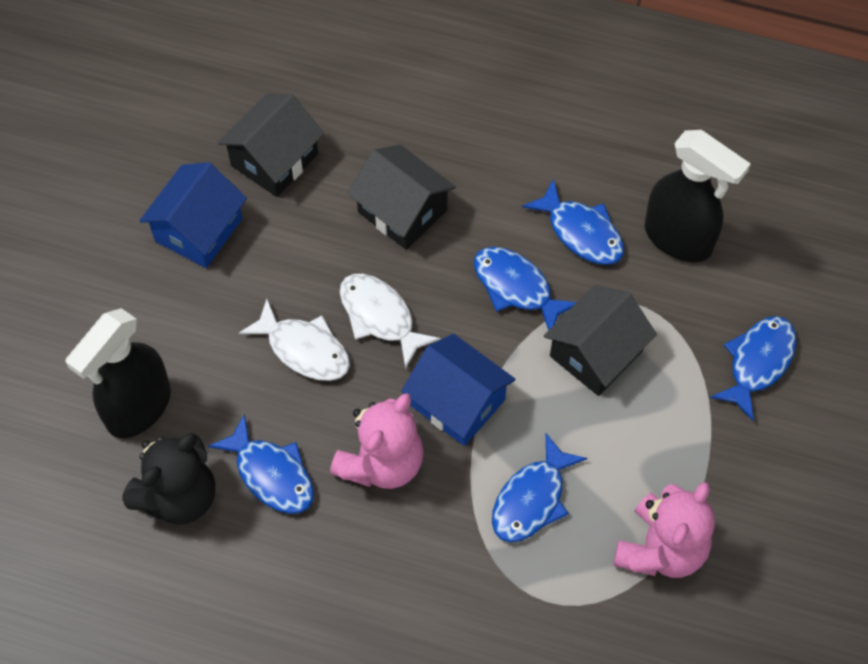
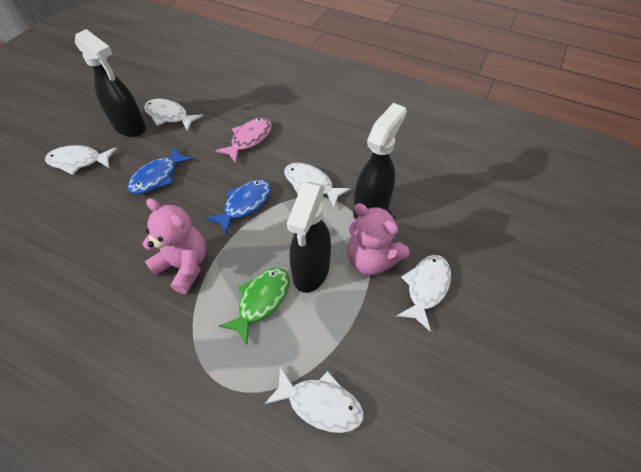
black house: [218,94,324,197] [348,145,456,250] [544,285,657,396] = 3 -> none = 0
black spray bottle: [65,308,171,438] [645,130,751,262] = 2 -> [75,29,146,137] [287,182,331,293] [353,103,407,219] = 3
black teddy bear: [122,433,215,525] = 1 -> none = 0
blue fish: [208,413,314,514] [474,247,577,330] [492,433,587,542] [522,178,624,265] [710,316,797,421] = 5 -> [128,146,193,194] [206,180,271,235] = 2
blue house: [139,162,247,268] [401,334,516,446] = 2 -> none = 0
green fish: none = 0 -> [219,268,290,345] = 1
pink fish: none = 0 -> [215,118,272,163] = 1
white fish: [239,299,350,381] [340,274,441,369] = 2 -> [45,145,117,175] [144,99,203,131] [264,367,364,433] [284,163,351,208] [397,255,451,331] = 5

